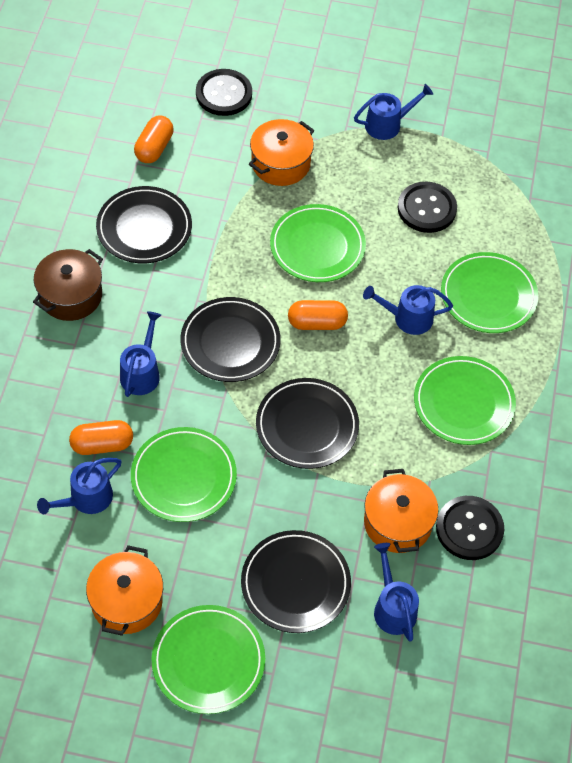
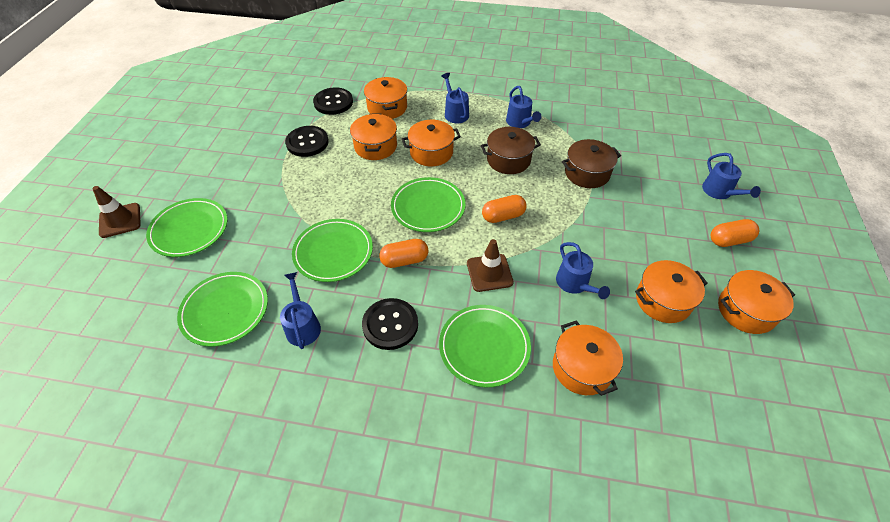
black plate: [96,186,192,263] [180,297,281,382] [241,530,351,633] [256,378,359,469] = 4 -> none = 0
brown pot: [33,249,103,321] = 1 -> [481,127,541,174] [562,139,621,188] = 2
brown traffic cone: none = 0 -> [92,186,141,238] [467,239,514,292] = 2
orange pot: [86,545,163,636] [249,119,314,186] [364,469,438,553] = 3 -> [350,113,397,160] [364,77,407,119] [402,120,461,166] [553,320,623,396] [635,260,708,323] [718,270,795,334] = 6

